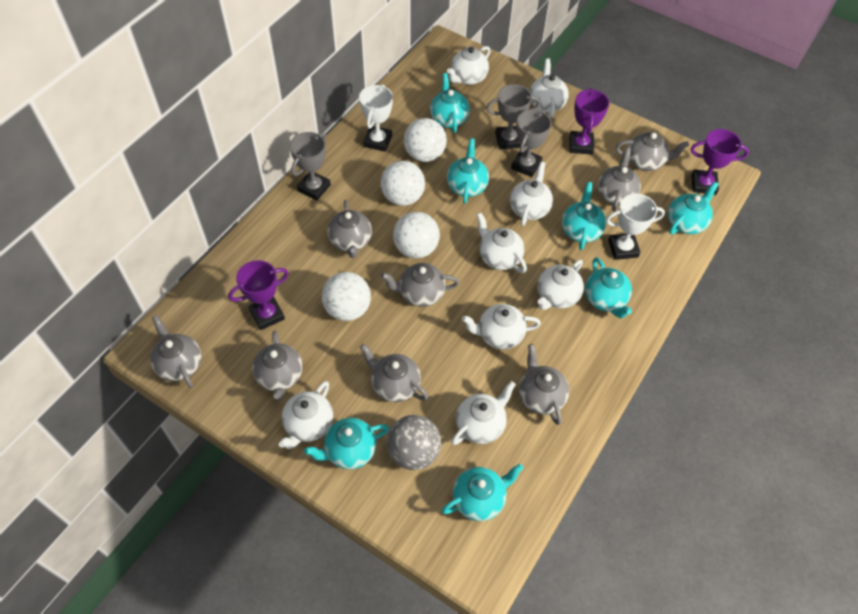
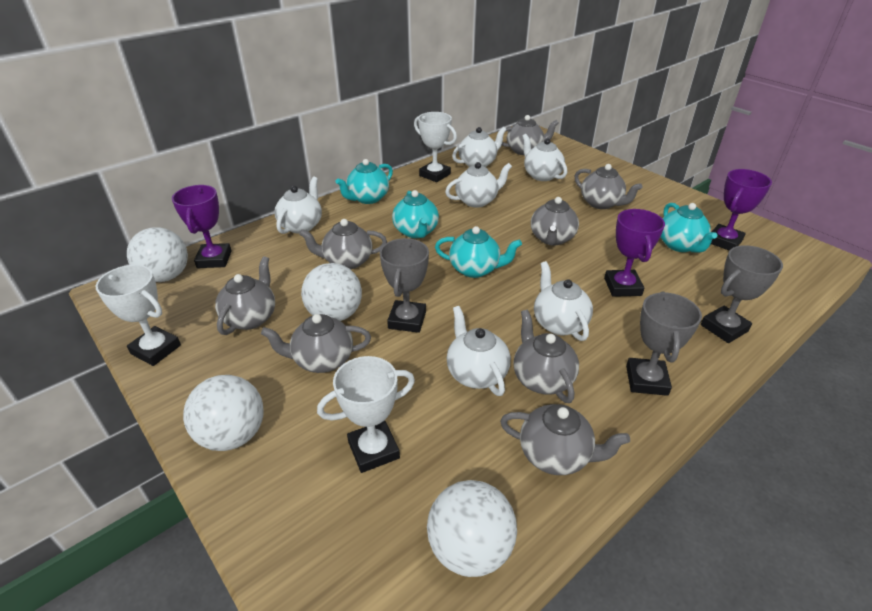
grey ball: [386,415,441,470] = 1 -> none = 0
turquoise teapot: [304,418,389,469] [430,73,470,133] [441,464,524,521] [447,138,489,204] [562,182,606,250] [585,257,632,318] [668,182,719,234] = 7 -> [335,159,393,204] [392,190,439,238] [435,226,522,278] [660,203,717,253] = 4
white teapot: [279,381,333,449] [447,46,490,85] [451,381,516,445] [462,304,541,349] [477,212,527,273] [510,162,553,226] [530,58,569,118] [537,260,584,310] = 8 -> [275,176,322,234] [445,162,512,208] [447,306,511,396] [452,127,507,167] [522,134,567,181] [534,261,593,341] = 6
white trophy: [359,84,393,152] [606,194,665,260] = 2 -> [96,265,181,366] [317,356,415,473] [414,112,457,182] = 3

